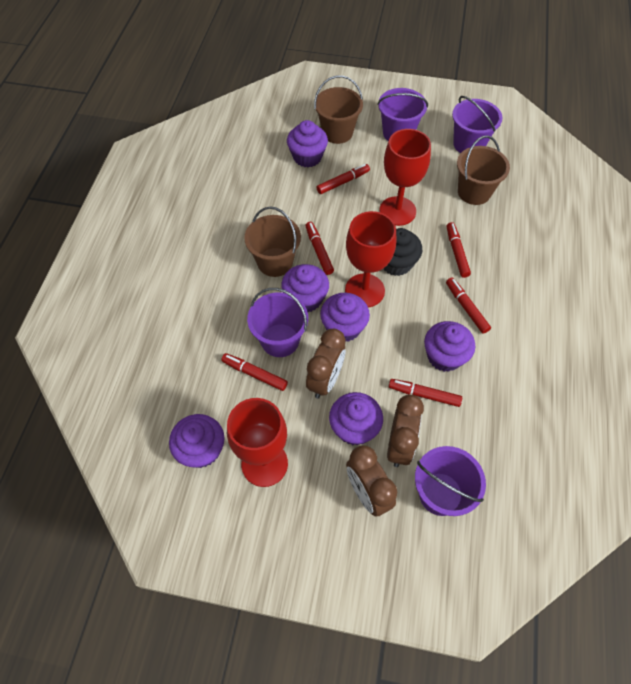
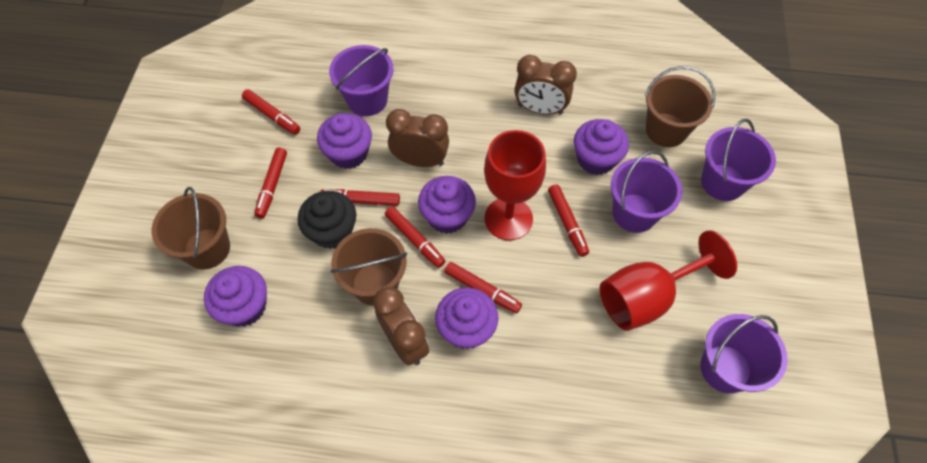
purple cupcake: [169,414,225,468] [281,264,329,312] [287,120,328,168] [320,293,370,342] [329,392,383,445] [424,321,475,372] = 6 -> [204,266,267,327] [317,113,372,169] [418,176,476,234] [435,287,498,349] [574,119,629,175] = 5
red goblet: [227,398,288,487] [345,211,396,307] [379,129,431,226] = 3 -> [484,130,546,240] [600,230,737,331] = 2

